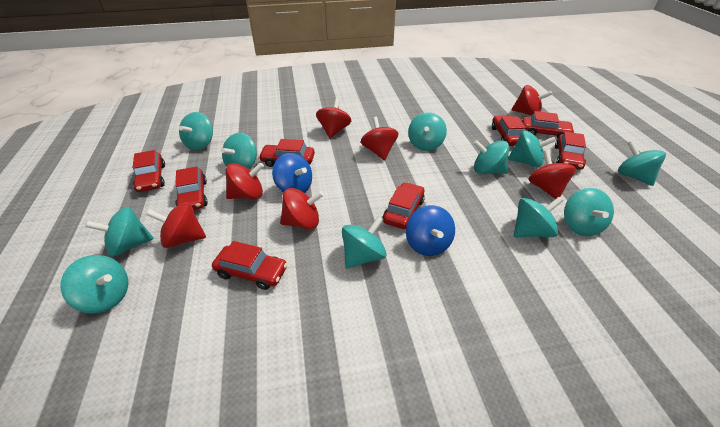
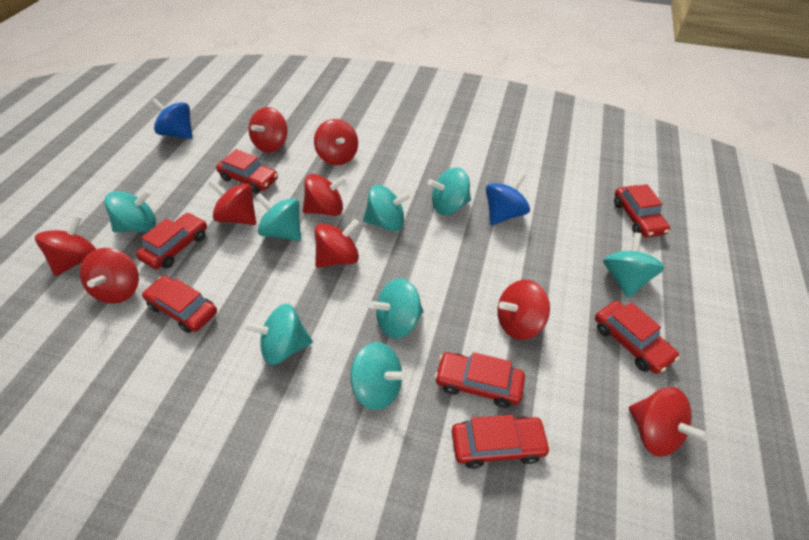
red car: [133,150,165,192] [175,167,208,210] [212,241,287,290] [259,139,315,167] [383,182,425,229] [492,115,526,146] [522,111,575,139] [555,131,586,170] = 8 -> [136,213,207,269] [142,276,217,333] [216,149,278,193] [435,352,525,408] [452,415,551,469] [595,301,680,374] [614,184,670,238] = 7
red spinning top: [146,202,206,248] [226,163,264,199] [280,188,324,229] [316,98,351,138] [361,117,399,160] [512,85,552,116] [528,150,576,199] = 7 -> [35,215,96,276] [80,248,139,304] [209,180,256,225] [248,107,288,152] [303,174,347,216] [314,119,358,165] [314,219,359,268] [497,280,550,340] [629,387,709,457] = 9
turquoise spinning top: [60,255,128,314] [85,207,154,257] [179,112,213,150] [221,133,257,169] [342,216,387,268] [408,112,447,151] [473,140,509,174] [508,130,556,168] [514,197,563,237] [564,188,614,236] [618,140,666,186] = 11 -> [105,189,156,232] [244,304,313,365] [256,193,301,241] [350,342,407,410] [363,185,412,231] [369,278,424,339] [428,167,471,215] [603,233,664,298] = 8

